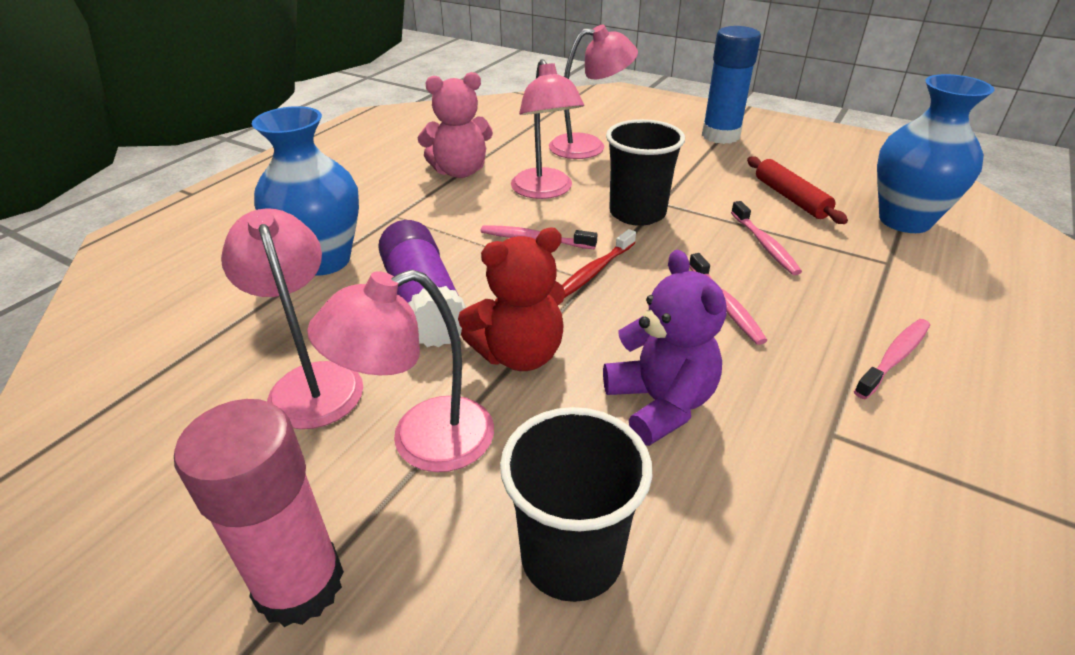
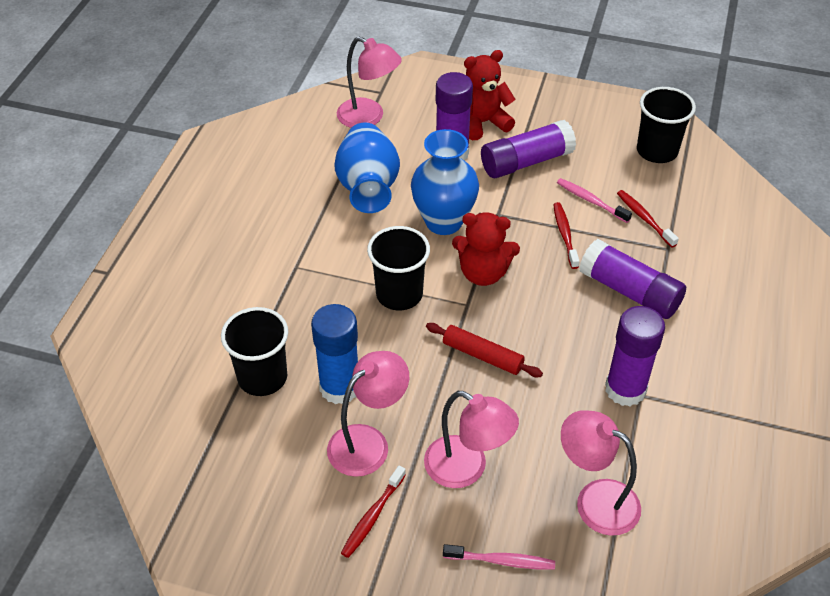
black cup: [500,407,652,602] [606,119,685,226] = 2 -> [221,307,288,396] [367,226,430,310] [637,87,696,163] = 3
pink glue stick: [174,399,344,627] = 1 -> none = 0
pink teddy bear: [418,72,493,178] = 1 -> none = 0
pink toothbrush: [480,225,597,249] [689,253,768,345] [731,201,802,275] [854,319,930,399] = 4 -> [443,544,555,570] [557,178,632,223] = 2
purple glue stick: [378,220,466,347] = 1 -> [436,72,473,161] [481,120,576,178] [579,239,686,319] [605,306,665,406] = 4
purple teddy bear: [603,250,727,446] = 1 -> none = 0
red teddy bear: [458,227,565,371] = 1 -> [452,213,520,286] [464,50,516,140] = 2
red toothbrush: [562,229,636,298] = 1 -> [341,466,406,558] [553,202,580,269] [617,190,679,247] = 3

